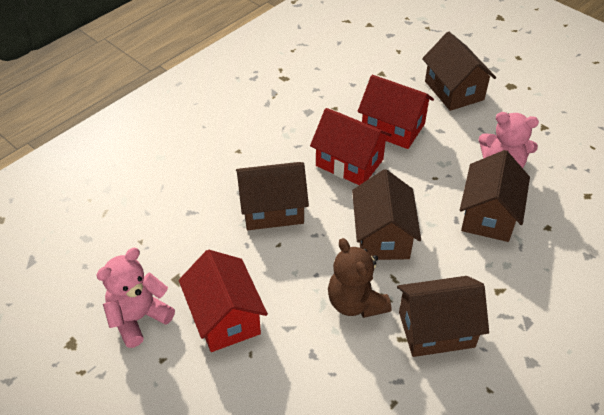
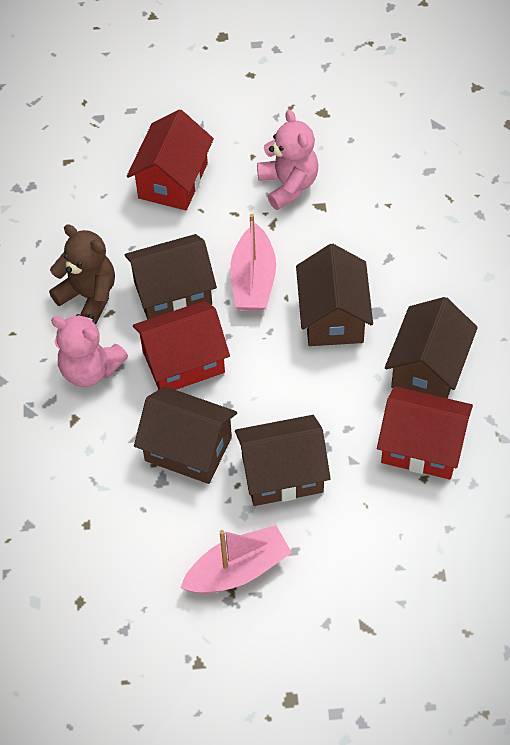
pink boat: none = 0 -> [180,525,292,594] [230,214,276,311] = 2

